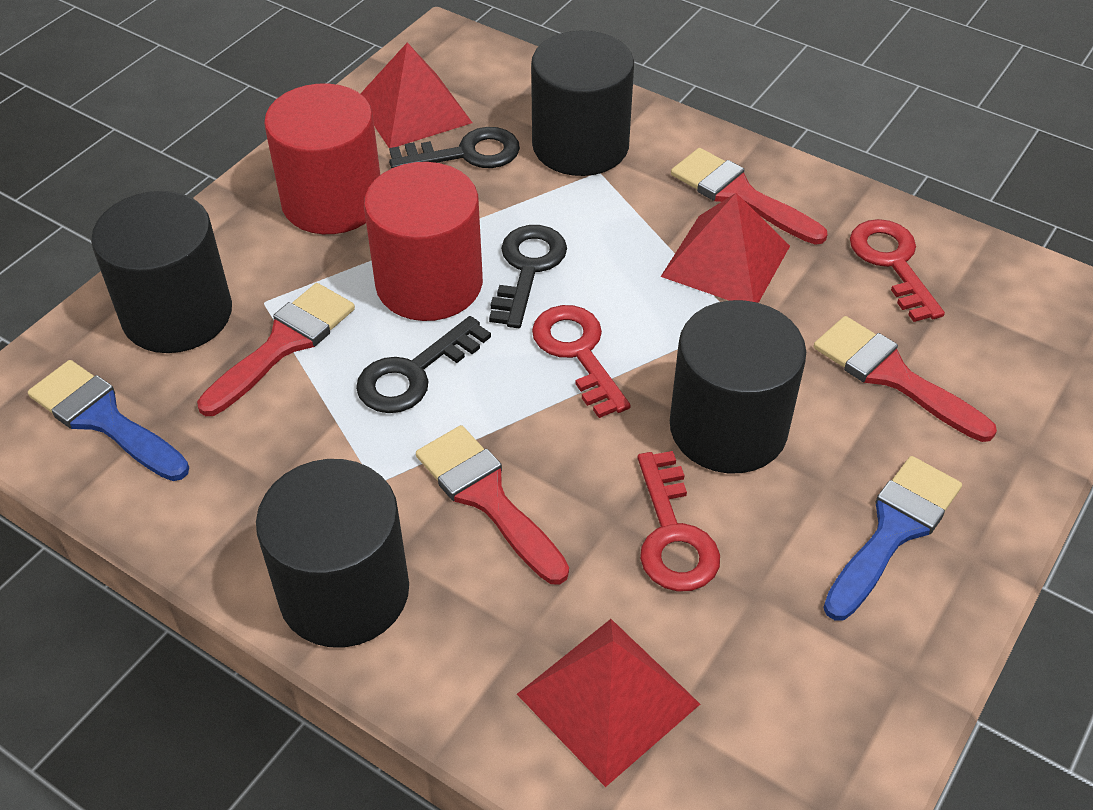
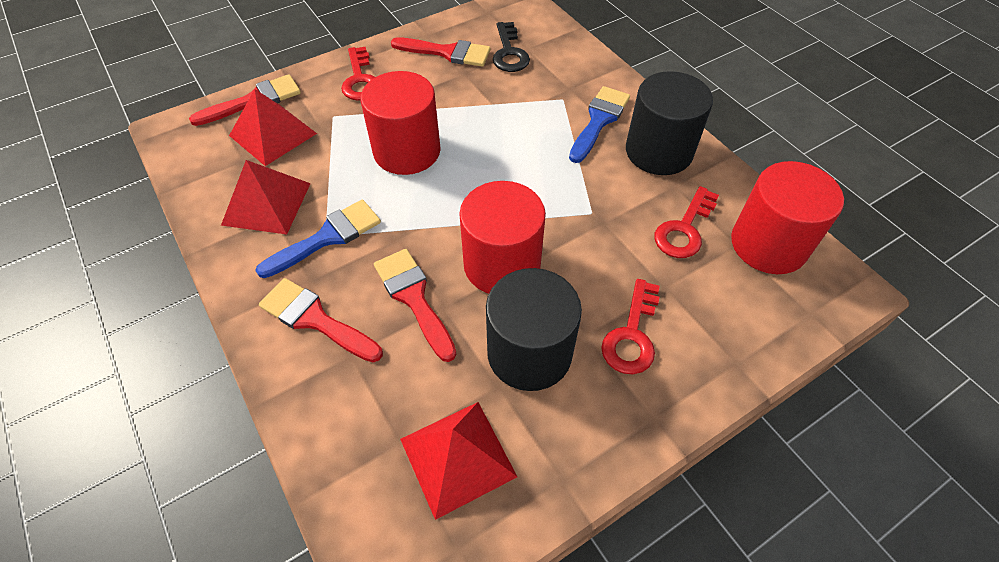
black cylinder: [91,191,232,353] [256,459,409,648] [531,31,634,176] [670,300,806,473] = 4 -> [486,268,582,391] [626,71,713,175] = 2
black key: [356,316,491,413] [389,127,520,169] [489,225,567,328] = 3 -> [493,22,530,72] = 1
red cylinder: [264,83,380,234] [364,162,483,321] = 2 -> [361,71,441,175] [459,181,546,294] [731,161,844,274] = 3

